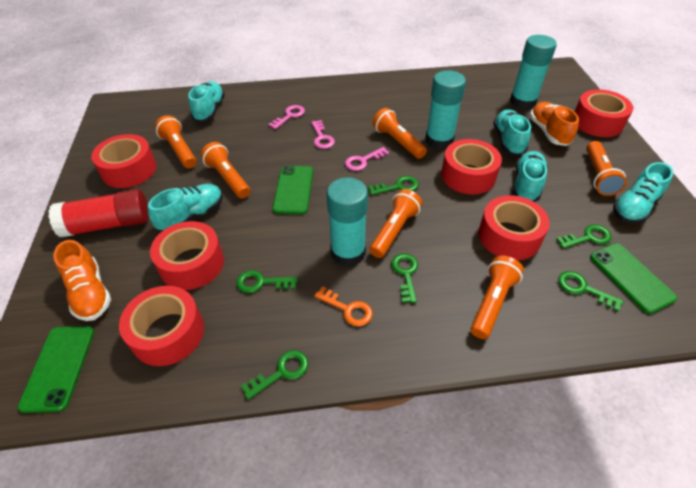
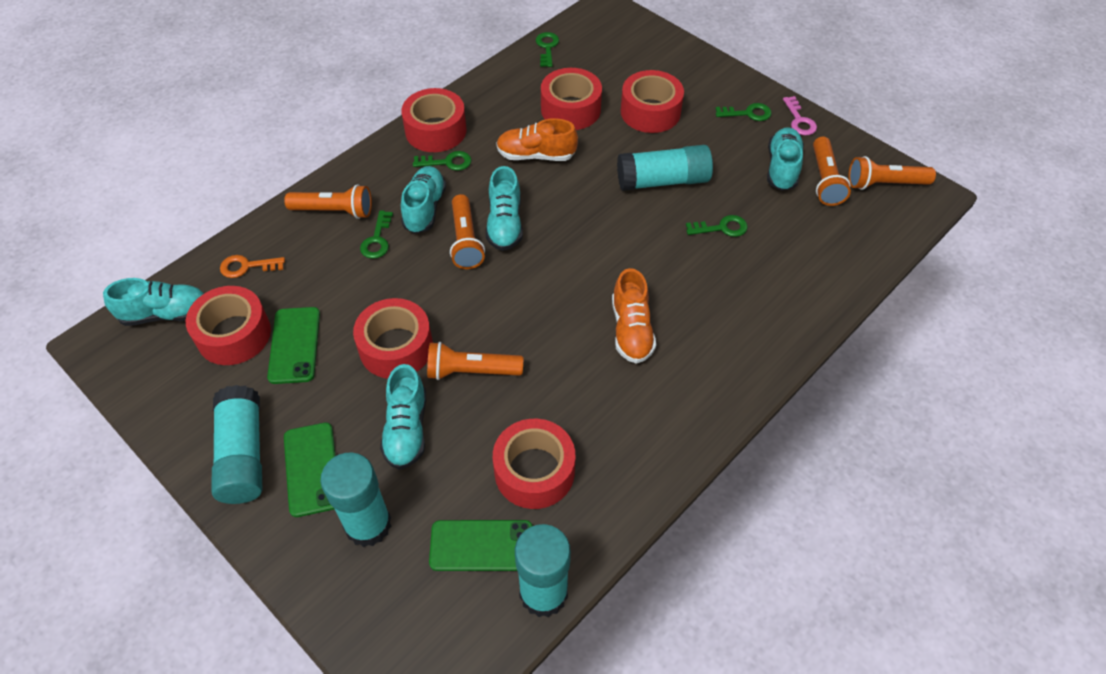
green key: [236,270,297,293] [241,350,308,400] [368,176,419,195] [391,253,418,303] [556,224,612,249] [558,271,624,311] = 6 -> [360,210,393,259] [413,151,472,171] [536,32,559,67] [686,215,748,237] [716,103,771,121] = 5
orange flashlight: [155,115,197,168] [201,142,250,198] [369,189,422,258] [373,108,427,159] [471,256,524,339] [586,141,627,196] = 6 -> [284,184,372,219] [427,342,523,380] [450,194,485,269] [813,137,851,206] [848,156,936,190] = 5
pink key: [268,105,305,129] [312,120,335,149] [345,147,389,171] = 3 -> [783,96,817,135] = 1
red glue stick: [48,189,149,237] = 1 -> none = 0
turquoise glue stick: [327,177,368,266] [425,70,466,149] [510,35,557,109] = 3 -> [211,385,262,504] [320,452,392,547] [515,524,571,617] [617,145,713,191] = 4

